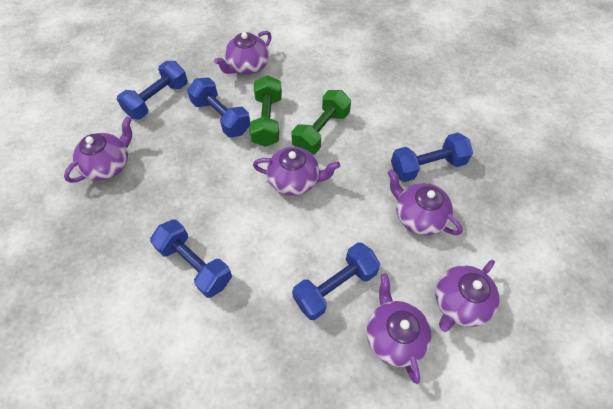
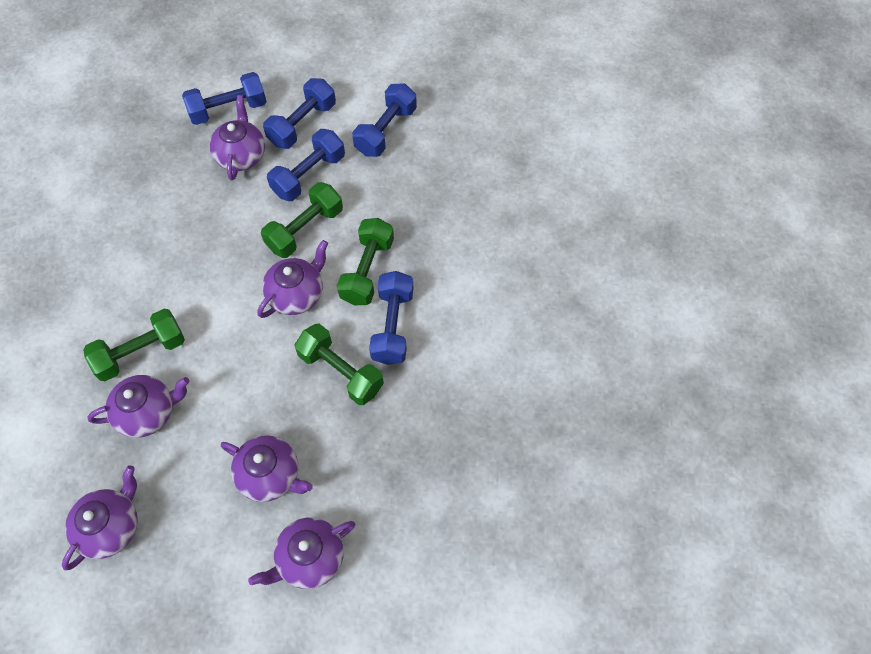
green dumbbell: [249,75,282,147] [292,90,351,155] = 2 -> [83,309,185,381] [261,182,343,258] [294,324,384,405] [337,218,394,305] = 4

